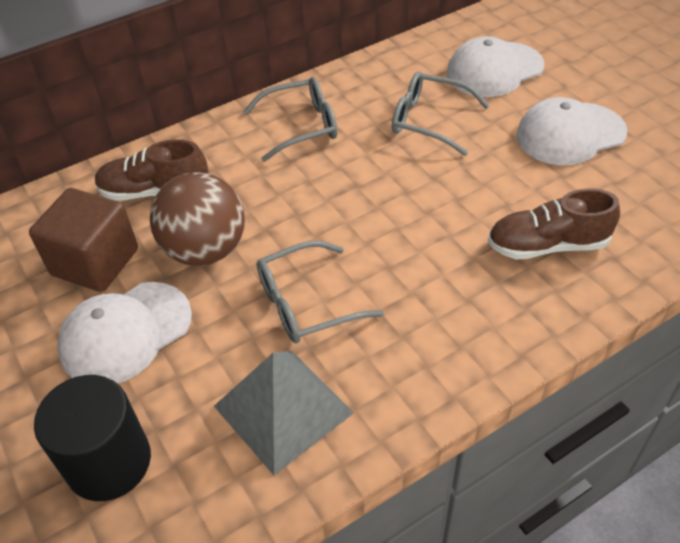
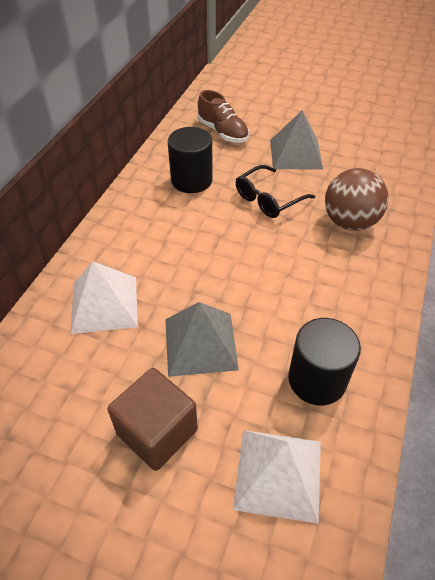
black cylinder: [34,375,151,501] = 1 -> [168,127,213,193] [288,318,361,405] = 2
black glasses: none = 0 -> [236,165,315,218] = 1
brown shoe: [95,139,209,201] [488,188,620,260] = 2 -> [197,90,249,143] = 1
grey glasses: [243,77,338,162] [257,241,384,343] [392,71,490,156] = 3 -> none = 0
grey pyramid: [214,351,354,475] = 1 -> [165,302,239,377] [270,110,323,170] = 2
white cap: [57,282,192,384] [447,36,544,97] [516,97,628,165] = 3 -> none = 0
white pyramid: none = 0 -> [70,261,138,334] [233,430,321,524] = 2

